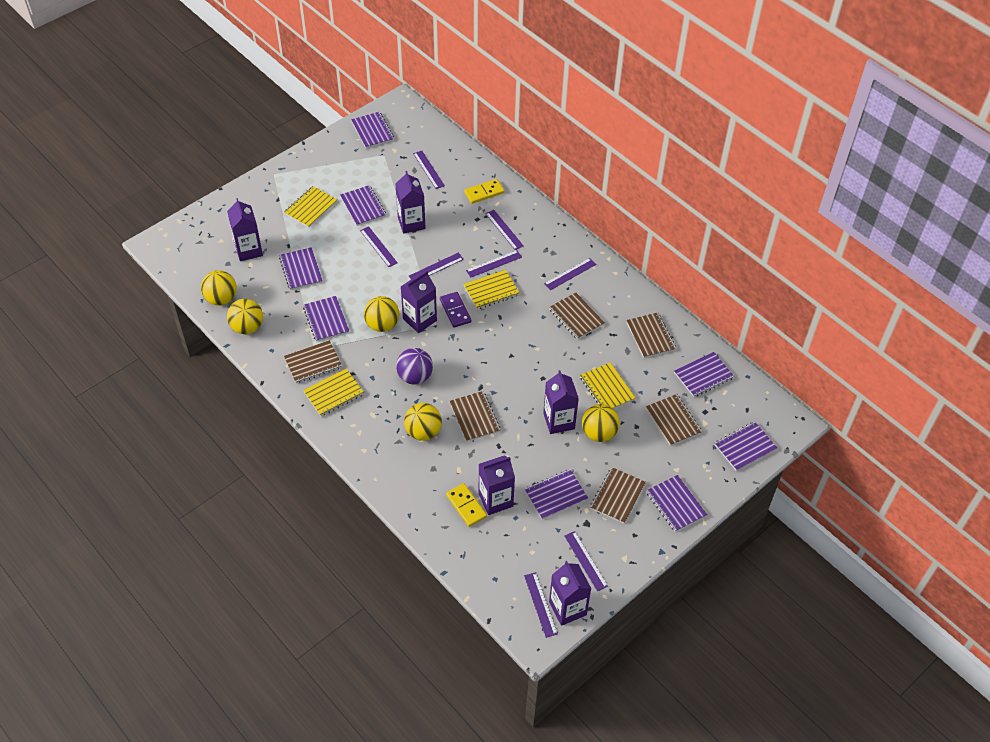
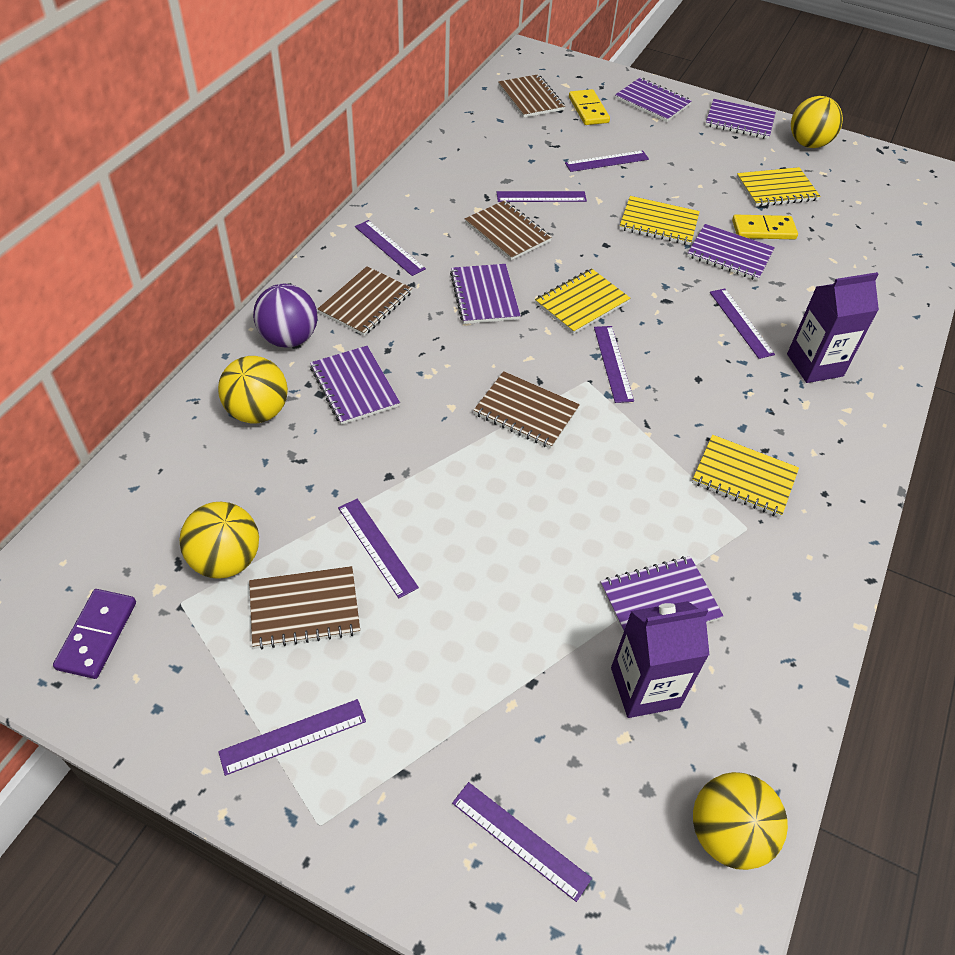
brown notebook: [284,340,342,383] [450,391,500,442] [549,293,605,339] [590,467,646,524] [626,312,676,358] [646,394,702,446] = 6 -> [249,566,360,649] [318,266,412,336] [465,200,552,260] [473,371,580,449] [498,74,565,118] = 5
purple carton: [227,198,263,261] [395,171,426,234] [400,271,437,333] [479,455,515,515] [543,370,579,434] [549,561,592,626] = 6 -> [611,601,710,718] [787,272,879,383] = 2
purple notebook: [279,247,323,290] [303,296,349,342] [340,185,386,226] [351,112,394,148] [525,469,588,519] [646,475,707,532] [674,352,734,397] [715,422,777,471] = 8 -> [310,346,400,425] [450,264,521,324] [600,556,724,633] [615,78,692,122] [687,224,775,281] [706,99,776,139] = 6
yellow ball: [201,270,237,306] [227,299,263,334] [364,296,399,332] [404,403,442,441] [582,404,620,442] = 5 -> [179,502,259,579] [218,356,288,423] [693,772,788,870] [791,96,843,148] = 4

